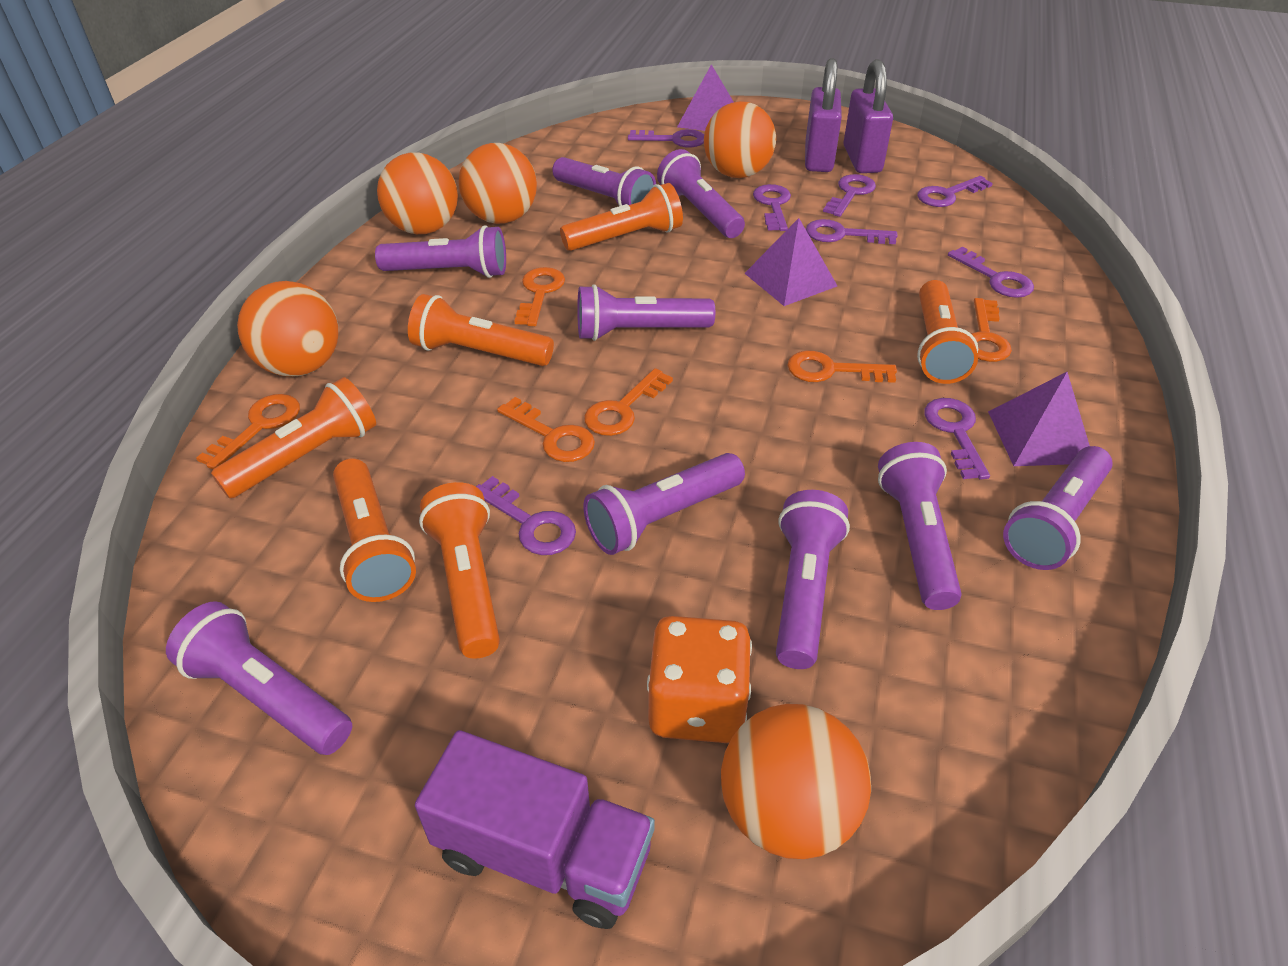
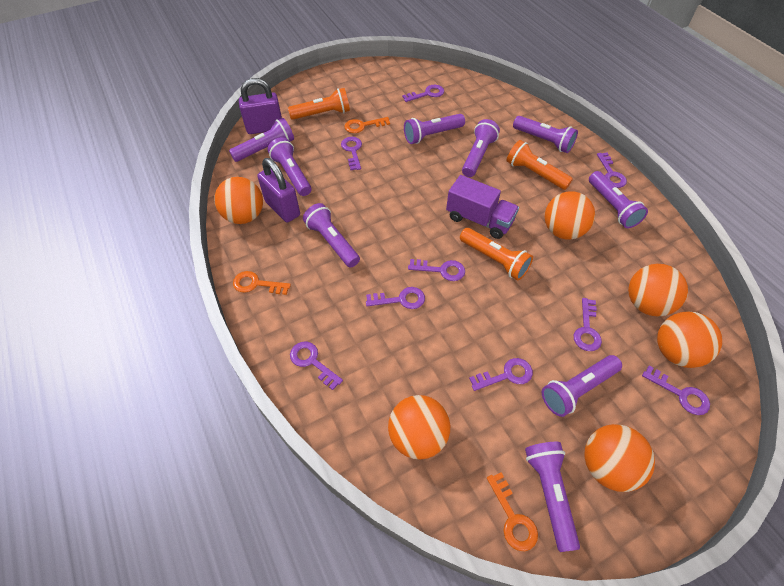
orange ball: [237,281,339,377] [377,153,458,234] [459,143,537,224] [704,101,776,178] [721,704,871,859] = 5 -> [214,177,263,224] [388,395,450,460] [545,191,595,240] [584,424,655,492] [628,264,688,317] [657,311,722,368] = 6
orange dice: [647,616,752,743] = 1 -> none = 0
orange flashlight: [211,377,376,498] [333,458,416,602] [408,294,554,366] [419,482,500,659] [560,183,683,251] [917,280,978,384] = 6 -> [288,88,350,120] [460,228,533,280] [506,140,573,190] = 3
orange key: [196,394,300,469] [497,397,595,462] [515,267,565,326] [584,368,673,436] [787,350,897,383] [971,298,1012,362] = 6 -> [233,271,291,295] [345,117,390,133] [487,472,538,551] = 3
purple key: [476,476,576,555] [628,129,704,148] [753,184,791,231] [806,219,898,244] [823,174,876,217] [917,176,993,207] [924,398,990,479] [948,247,1034,298] = 8 -> [290,342,343,390] [341,137,362,170] [366,287,425,309] [402,85,444,102] [408,259,465,281] [469,358,533,391] [574,298,602,351] [597,153,627,188] [642,366,710,415] = 9
purple pyramid: [677,64,734,131] [744,218,837,306] [988,372,1090,466] = 3 -> none = 0

